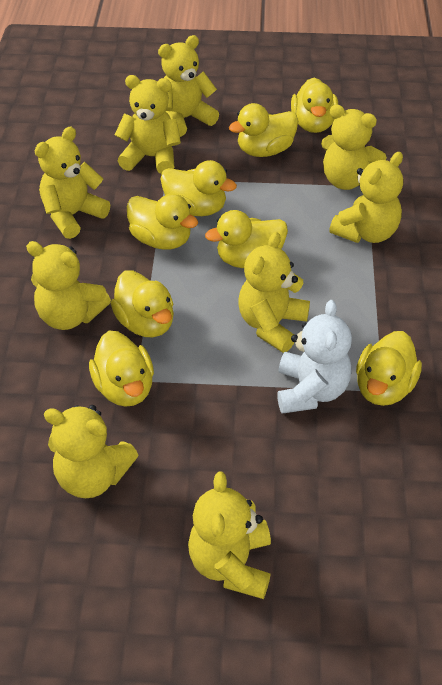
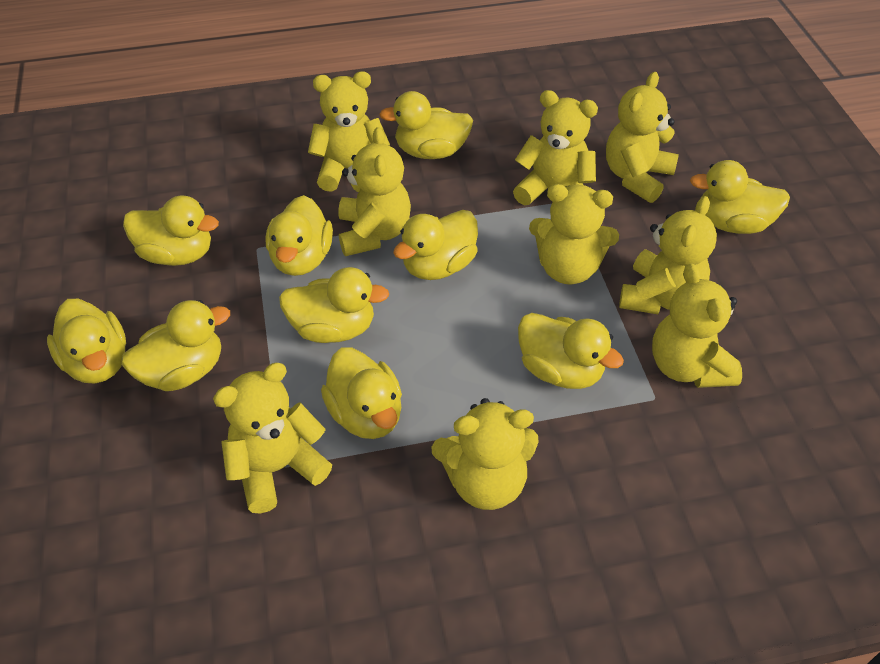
white teddy bear: [277,300,352,414] = 1 -> none = 0
yellow duck: [89,331,154,407] [110,270,174,337] [127,194,198,250] [161,160,237,216] [205,210,288,268] [229,103,298,157] [291,78,338,133] [356,331,422,406] = 8 -> [47,299,126,384] [121,300,230,391] [123,195,219,266] [266,195,333,276] [279,267,389,343] [321,347,402,439] [379,91,473,159] [393,210,478,280] [518,313,624,389] [690,160,790,234] = 10

